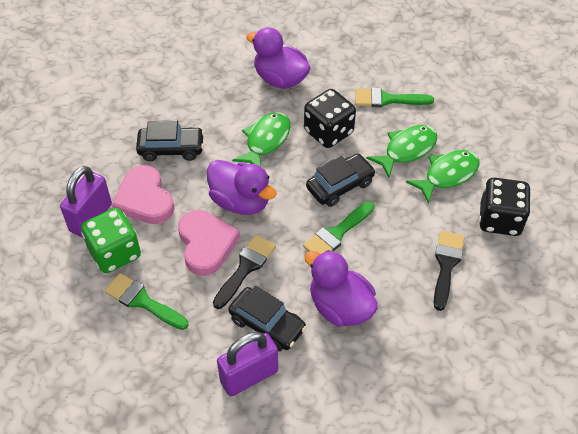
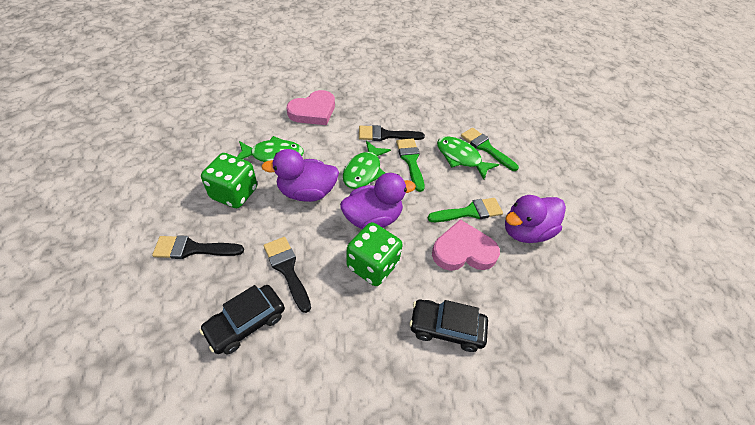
black brush: [213,235,276,309] [434,231,465,311] = 2 -> [152,235,244,259] [263,237,311,313] [359,125,425,141] = 3
black car: [136,121,204,161] [228,286,307,351] [306,154,376,207] = 3 -> [199,285,285,355] [409,300,488,352] = 2
black dice: [304,89,356,148] [479,178,531,236] = 2 -> none = 0
green dice: [81,208,141,273] = 1 -> [201,153,257,208] [347,222,403,286] = 2
purple padlock: [60,166,112,237] [217,332,278,397] = 2 -> none = 0

